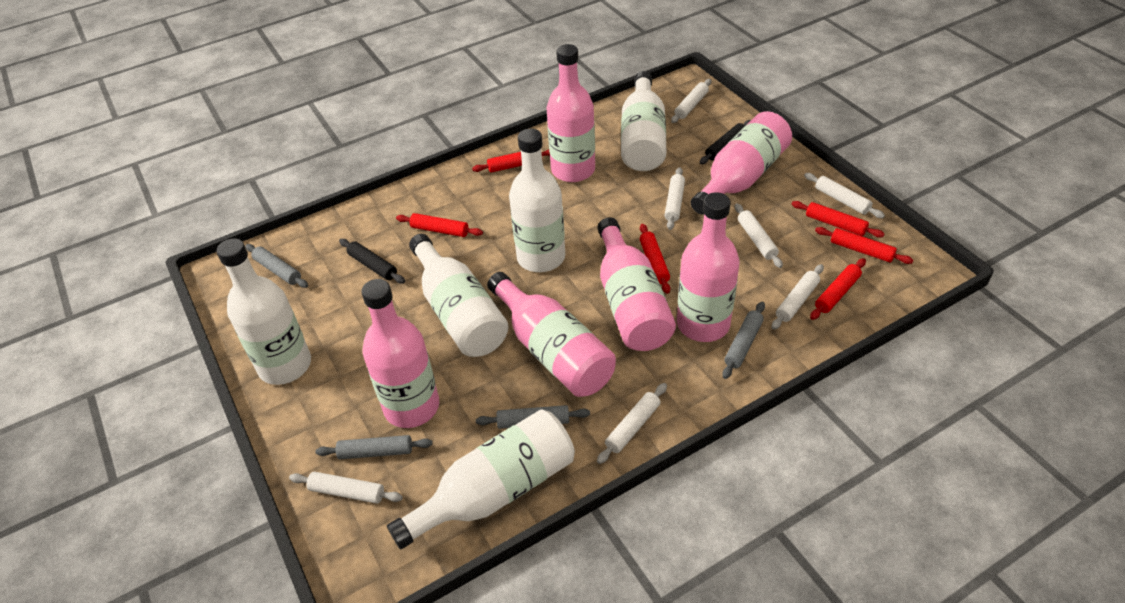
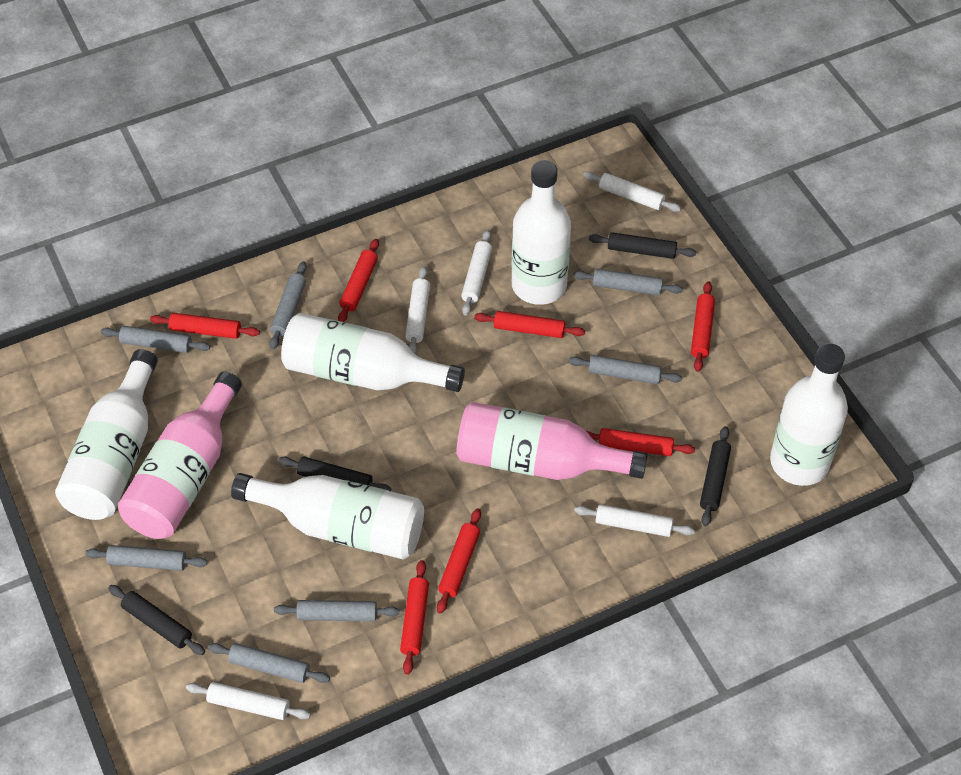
black rolling pin: [339,239,405,284] [700,120,751,164] = 2 -> [108,585,205,655] [279,457,391,491] [589,232,696,259] [700,426,731,526] = 4
grey rolling pin: [245,244,308,288] [315,435,433,459] [476,405,590,429] [722,302,765,379] = 4 -> [85,545,208,571] [101,326,210,353] [208,643,330,683] [269,261,307,349] [274,600,400,621] [569,355,682,384] [573,269,683,295] = 7
pink bottle: [361,279,439,428] [487,272,616,397] [546,44,595,182] [597,217,676,351] [677,192,740,342] [691,111,792,214] = 6 -> [118,371,242,539] [456,402,648,480] = 2
red rolling pin: [396,213,483,237] [472,149,550,172] [640,224,670,294] [791,201,885,238] [810,258,866,320] [815,227,913,264] = 6 -> [150,313,260,339] [338,239,379,322] [400,560,429,675] [437,508,481,614] [474,311,585,338] [585,428,695,456] [691,281,715,372] = 7
white rolling pin: [289,472,403,504] [597,383,667,464] [665,167,685,230] [671,79,711,123] [735,203,783,268] [771,264,824,330] [804,173,885,218] = 7 -> [186,682,311,720] [405,266,430,354] [461,230,492,316] [574,504,695,537] [583,171,681,212] = 5

